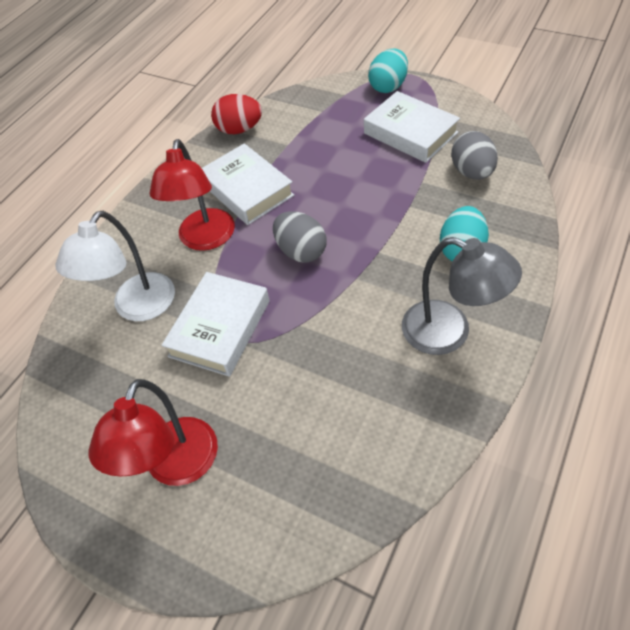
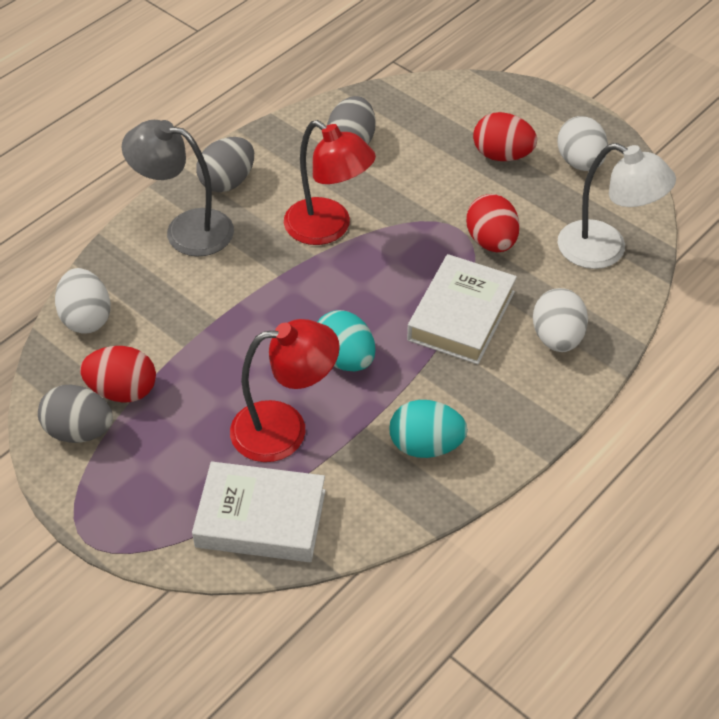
grey egg: [273,211,326,263] [451,131,498,180] = 2 -> [38,384,113,443] [196,137,254,192] [327,96,376,144] = 3
red egg: [211,94,262,134] = 1 -> [80,346,156,403] [466,194,519,252] [473,112,537,161] = 3
white book: [162,272,270,377] [202,143,294,225] [364,91,460,163] = 3 -> [192,462,326,562] [407,254,517,364] = 2
white egg: none = 0 -> [55,268,111,334] [533,288,588,352] [557,116,608,171] = 3

